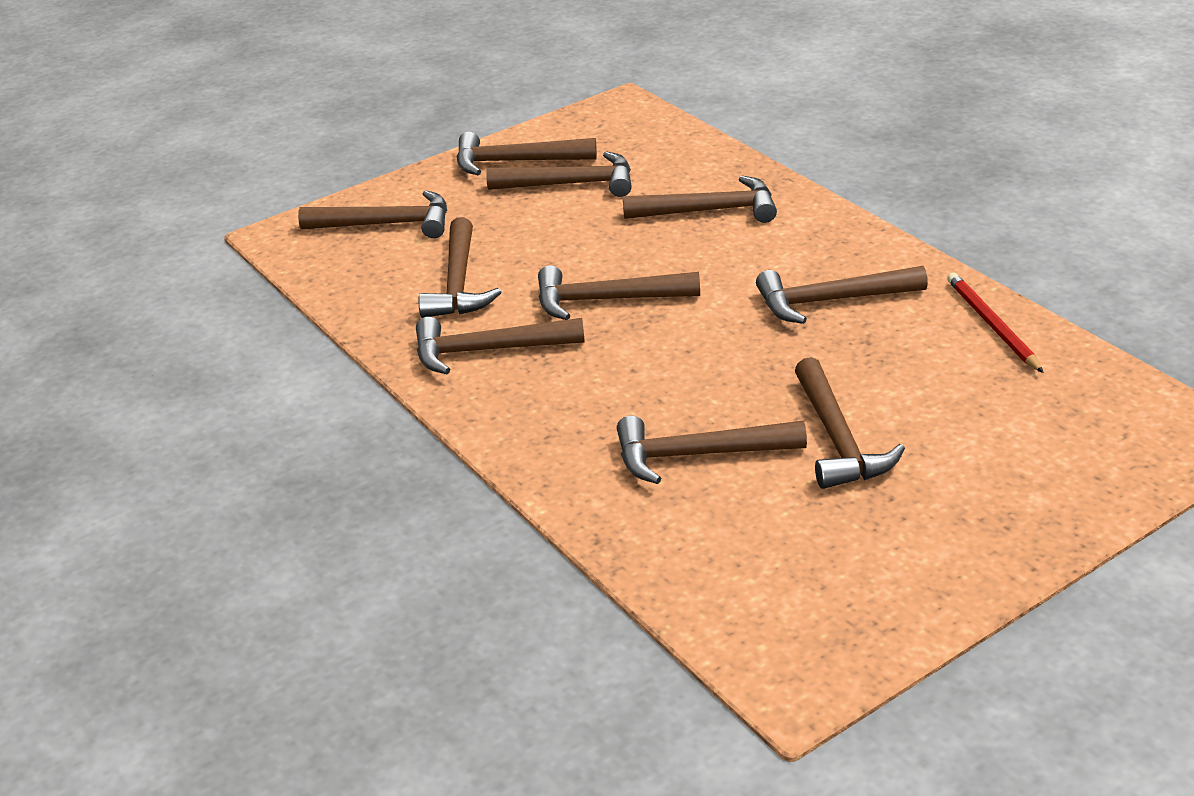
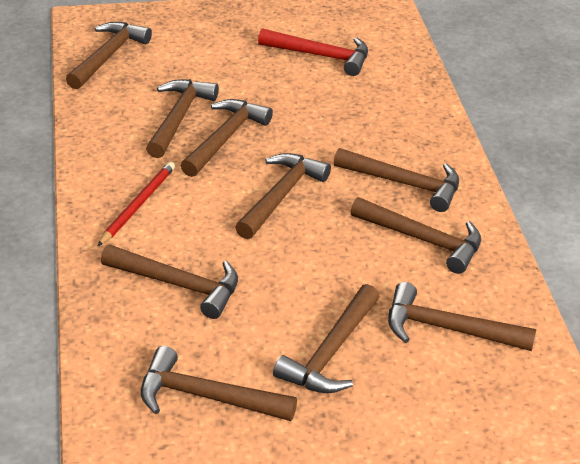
red hammer: none = 0 -> [258,28,368,76] = 1

